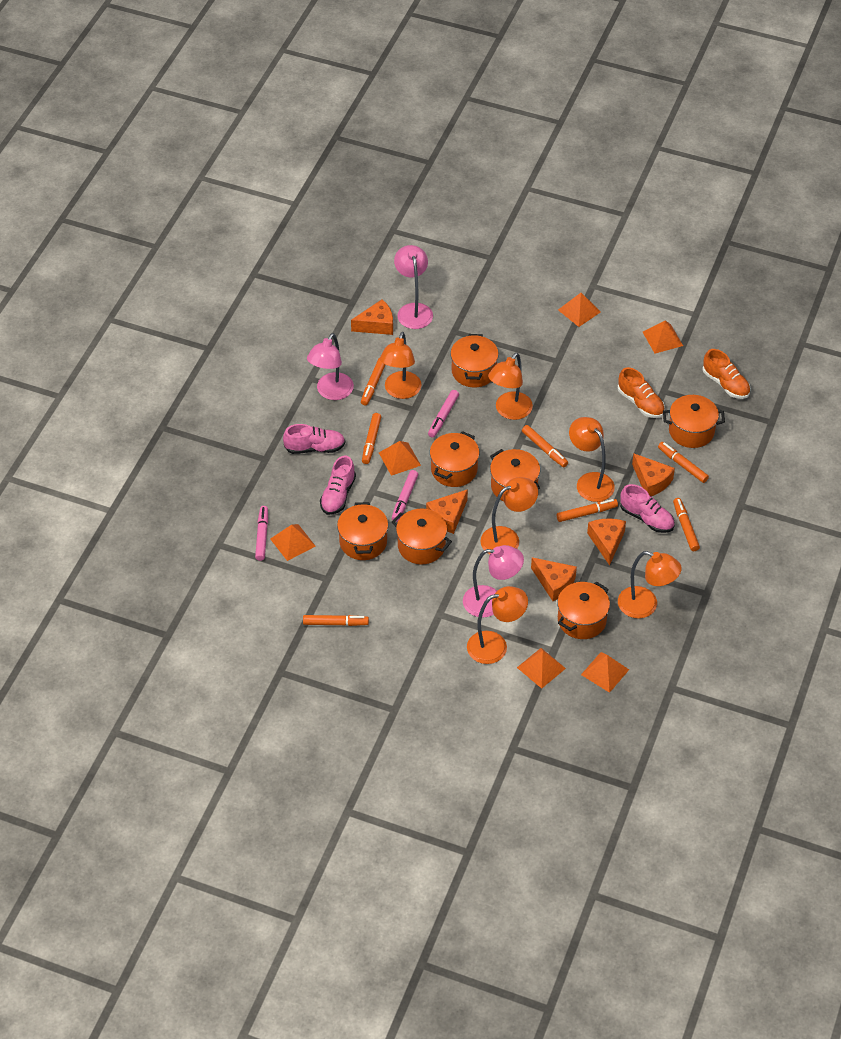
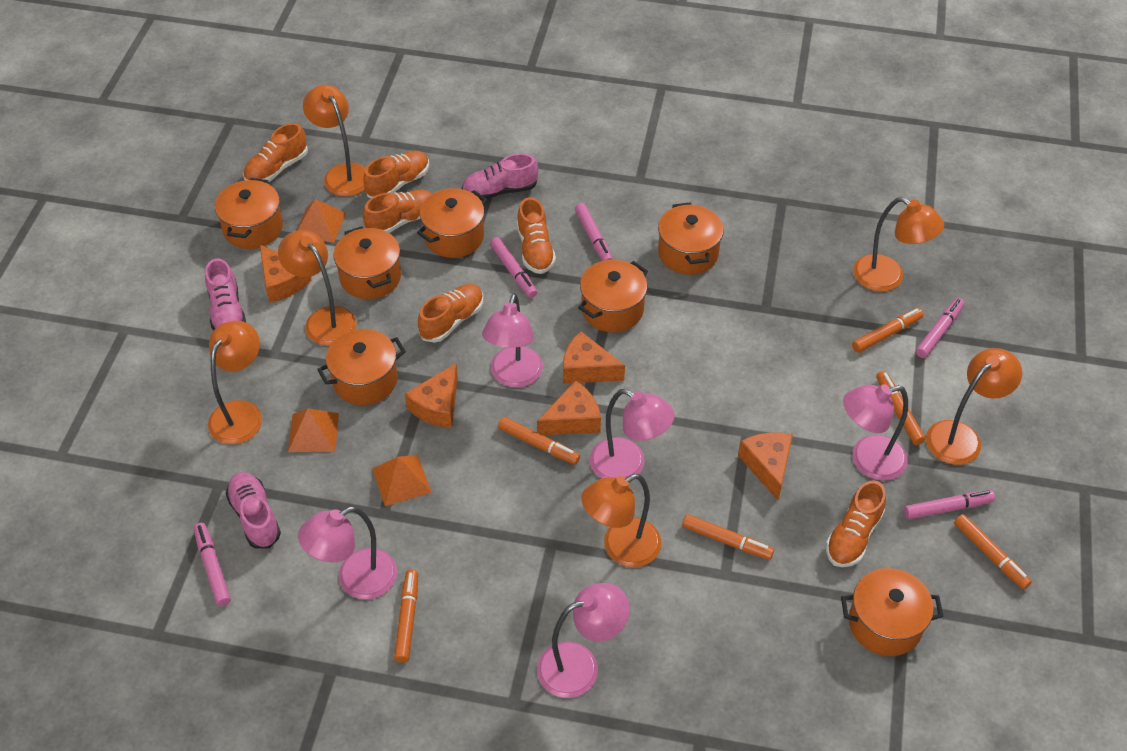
orange marker: [303,615,369,626] [361,358,385,406] [362,413,381,464] [522,425,568,467] [557,499,618,522] [658,442,709,483] [673,498,700,551] = 7 -> [394,570,418,663] [498,417,580,465] [682,514,774,560] [852,308,924,353] [876,371,925,445] [954,514,1032,589] = 6
orange pyramid: [270,524,315,561] [379,441,421,476] [517,648,566,689] [558,293,601,327] [581,652,629,693] [643,321,683,354] = 6 -> [288,408,339,452] [296,199,346,243] [372,455,432,506] = 3
orange shoe: [618,367,665,418] [703,349,750,399] = 2 -> [243,123,308,182] [363,151,429,198] [363,190,432,233] [418,284,483,343] [517,197,556,274] [826,480,886,567] = 6
pink lamp: [307,333,354,400] [394,245,433,329] [463,545,524,618] = 3 -> [298,506,397,600] [482,293,543,388] [537,583,630,698] [590,389,675,479] [843,384,908,481] = 5
pink marker: [255,506,268,561] [392,470,418,522] [428,390,459,438] = 3 -> [194,523,231,606] [490,237,537,298] [575,203,613,261] [904,490,995,519] [916,298,964,358] = 5

